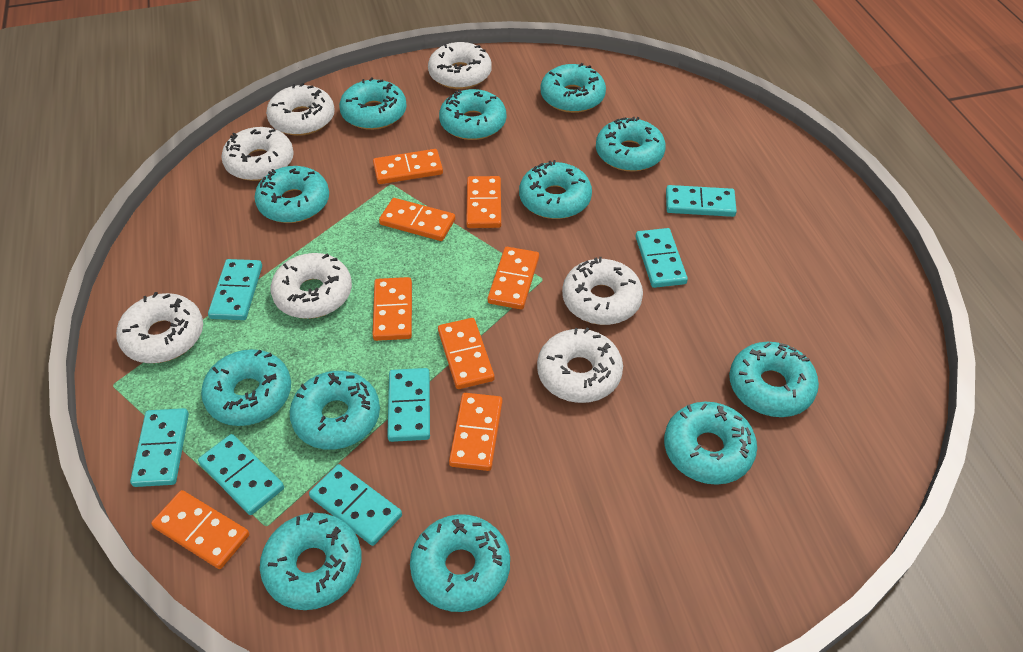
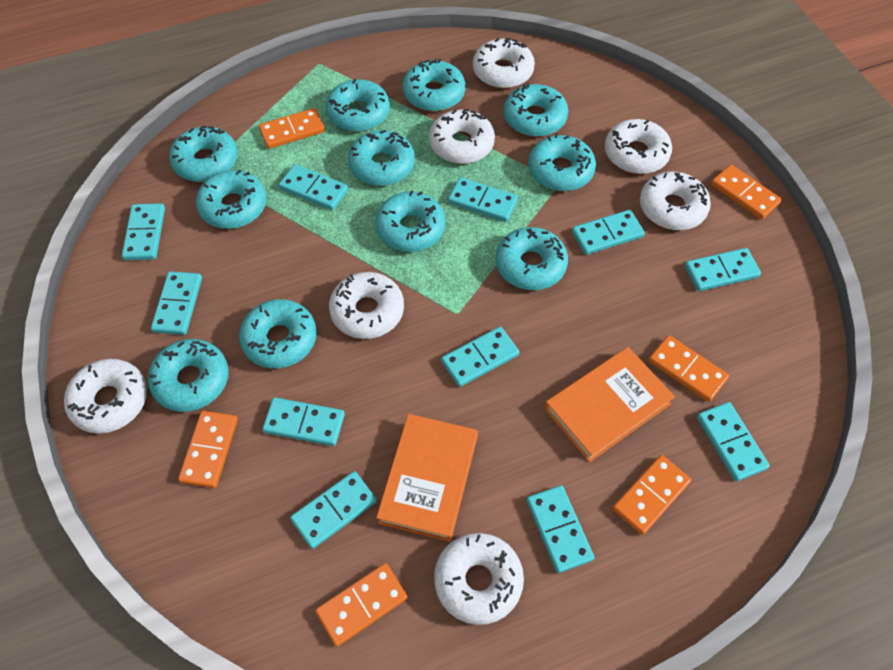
orange book: none = 0 -> [376,414,478,542] [545,347,675,462] = 2
orange domino: [151,490,249,569] [373,149,443,184] [373,277,412,341] [379,198,455,241] [438,318,494,389] [449,393,502,471] [466,176,501,228] [488,247,539,309] = 8 -> [178,411,238,488] [259,108,325,149] [315,563,407,646] [613,455,691,535] [649,335,729,402] [711,165,782,220] = 6
turquoise domino: [130,408,189,487] [198,434,284,515] [208,259,262,320] [309,464,402,546] [387,368,430,442] [636,228,688,288] [666,185,737,217] = 7 -> [122,203,165,260] [151,271,202,335] [262,397,345,446] [279,164,348,210] [290,471,377,549] [441,327,519,387] [448,177,518,222] [527,485,594,573] [572,210,645,255] [685,248,761,291] [697,402,770,481] = 11
turquoise donut: [201,349,291,426] [255,166,329,223] [260,512,362,610] [289,371,380,450] [339,77,407,130] [410,514,510,612] [439,89,506,140] [519,160,592,219] [540,63,606,113] [596,117,666,172] [664,402,757,485] [729,342,819,417] = 12 -> [148,339,229,412] [169,126,238,182] [196,169,267,229] [239,299,317,369] [326,79,390,132] [348,130,415,186] [375,190,446,252] [403,59,466,111] [496,227,568,290] [504,83,568,137] [528,133,596,191] = 11

